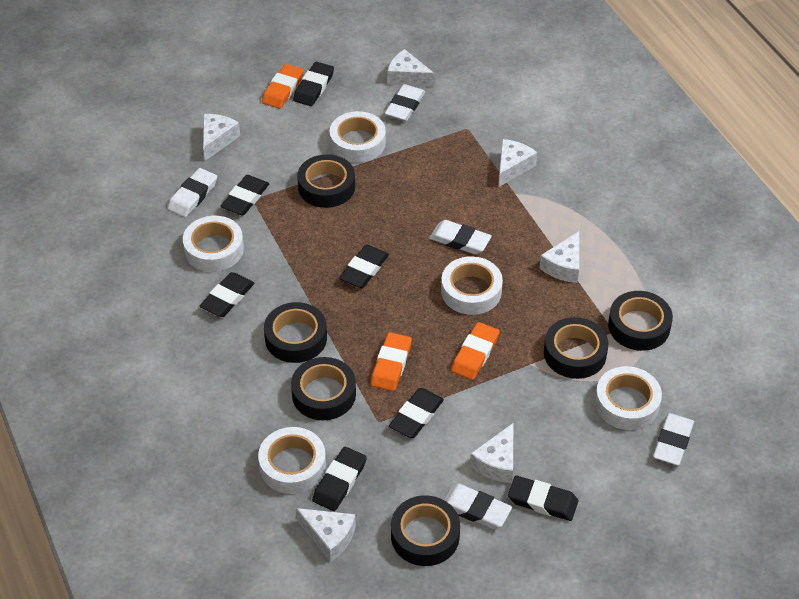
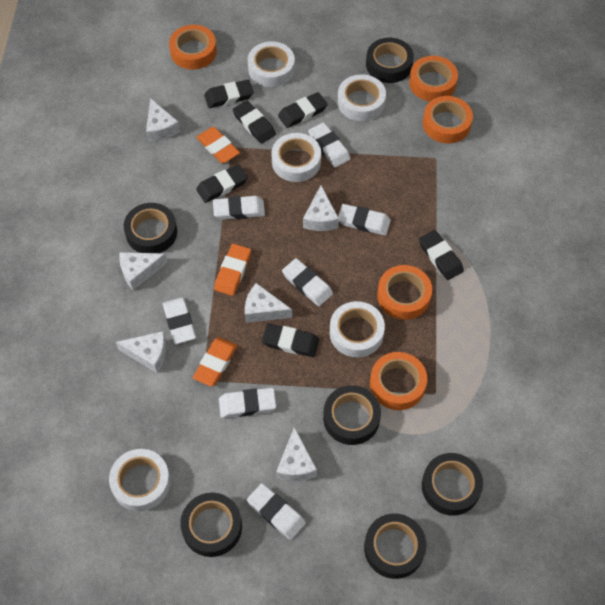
black eraser: [200,272,254,317] [220,175,269,216] [293,62,334,106] [312,447,367,511] [339,244,389,288] [389,388,444,438] [508,476,578,521] = 7 -> [196,164,248,203] [204,80,254,108] [233,101,276,144] [262,324,319,357] [278,92,328,128] [419,230,464,280] = 6
orange tape: none = 0 -> [169,25,217,70] [370,352,427,410] [377,265,432,320] [409,56,458,101] [423,96,473,144] = 5
white eraser: [168,168,217,217] [385,84,425,121] [429,220,492,255] [443,484,512,529] [653,413,694,465] = 5 -> [163,297,196,344] [213,196,265,220] [219,388,276,418] [247,483,306,540] [282,258,333,306] [308,122,350,168] [338,204,391,236] = 7

